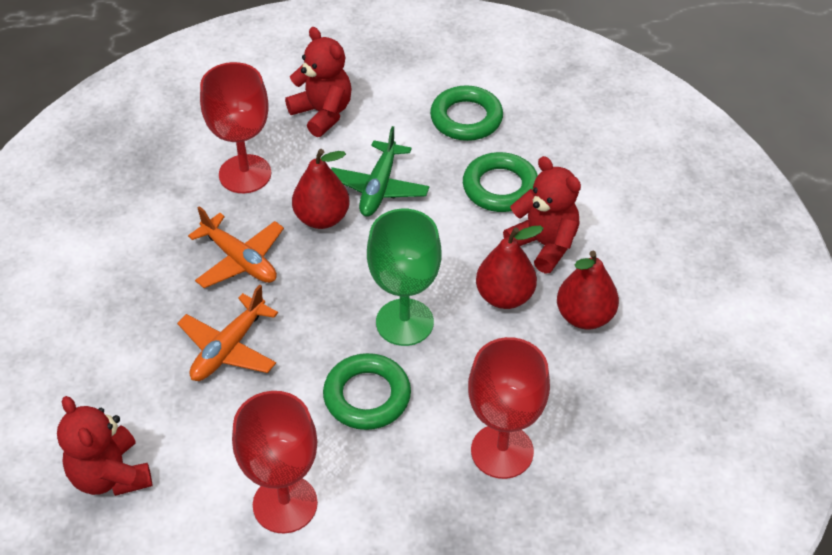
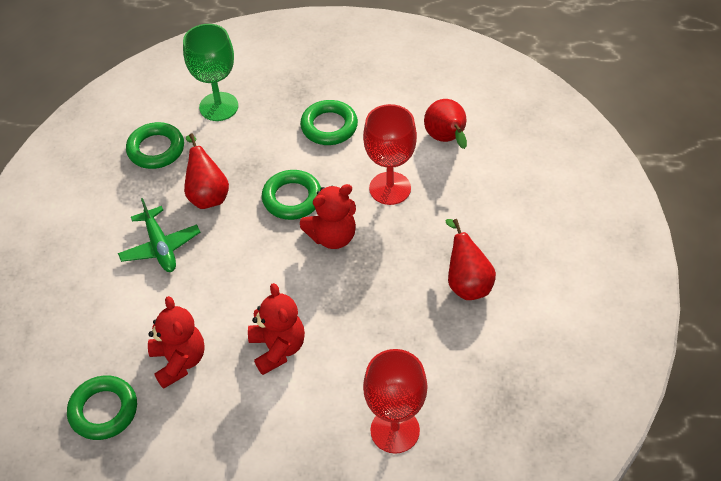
green ring: [323,353,411,430] [430,85,503,141] [463,152,538,212] = 3 -> [67,375,137,440] [126,122,184,169] [262,170,321,220] [300,100,358,145] = 4
orange plane: [177,285,278,381] [188,206,284,288] = 2 -> none = 0
red goblet: [200,62,271,193] [232,391,318,533] [468,337,550,479] = 3 -> [363,104,417,205] [363,349,427,454] = 2

